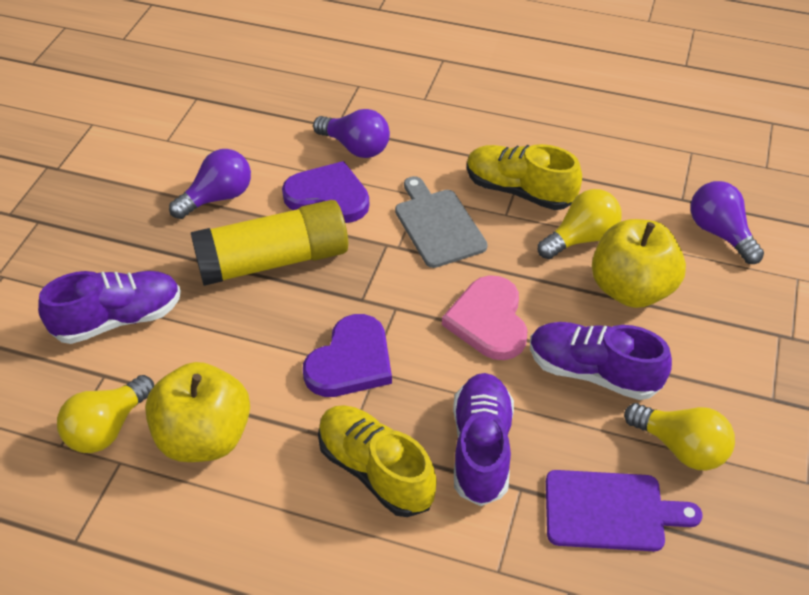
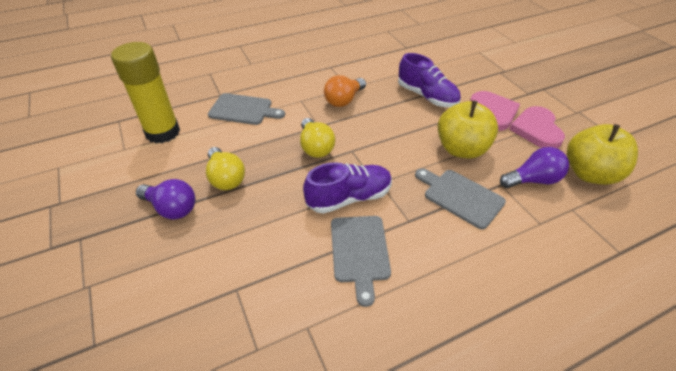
grey cutting board: [395,176,488,268] = 1 -> [208,93,285,125] [331,216,391,307] [415,168,506,229] = 3
orange light bulb: none = 0 -> [324,75,366,107] = 1
pink heart: [442,275,527,360] = 1 -> [470,91,520,131] [509,106,565,148] = 2
purple cutting board: [546,470,703,551] = 1 -> none = 0
purple heart: [282,161,369,223] [303,314,392,397] = 2 -> none = 0
purple light bulb: [169,149,251,219] [313,109,390,158] [691,181,764,264] = 3 -> [136,179,195,219] [500,147,569,188] = 2
purple shoe: [38,271,181,344] [453,373,514,506] [530,322,672,400] = 3 -> [303,162,392,214] [398,53,461,107] = 2
yellow light bulb: [57,375,154,453] [538,189,622,259] [624,403,735,470] = 3 -> [206,147,245,190] [300,118,335,158] = 2
yellow shoe: [318,405,437,517] [467,144,582,210] = 2 -> none = 0

